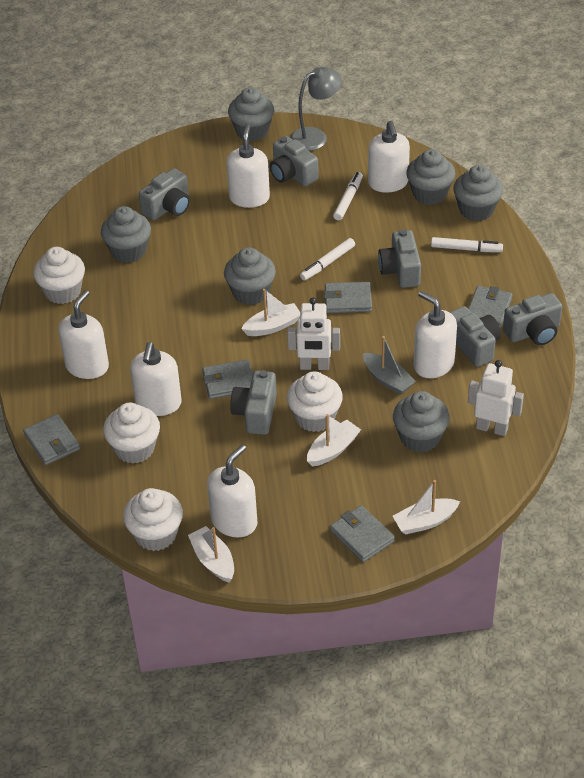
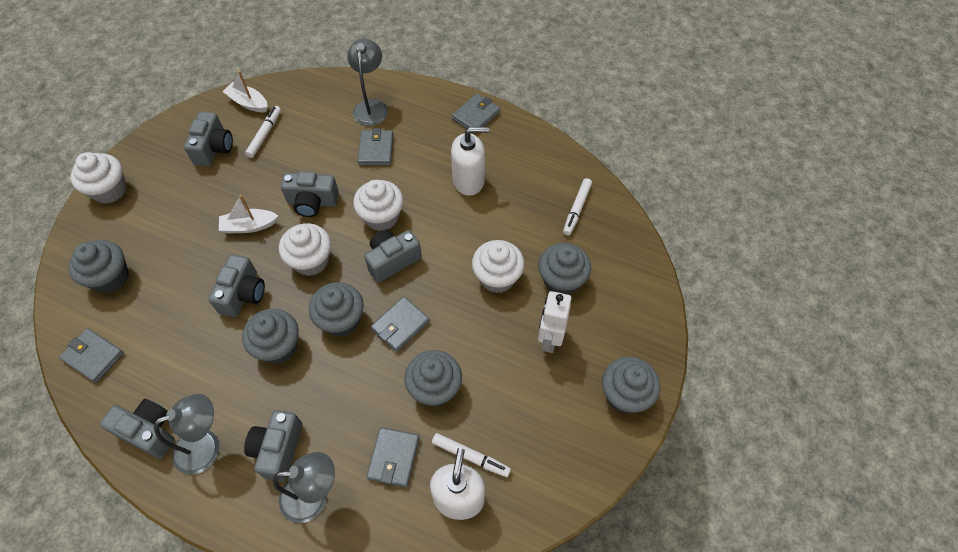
grey boat: [363,336,416,395] = 1 -> none = 0
grey lamp: [290,67,342,151] = 1 -> [154,394,220,475] [273,452,335,523] [347,39,388,126] = 3
white boat: [188,526,234,583] [241,289,300,336] [307,414,361,466] [393,480,460,535] = 4 -> [219,195,278,233] [222,71,268,113] = 2
white robot: [287,298,340,370] [468,360,524,436] = 2 -> [538,291,571,353] = 1
white soap dispenser: [58,290,109,379] [130,342,182,416] [207,445,258,537] [226,124,270,208] [368,121,410,193] [414,291,457,378] = 6 -> [430,448,485,520] [451,127,489,196] = 2

